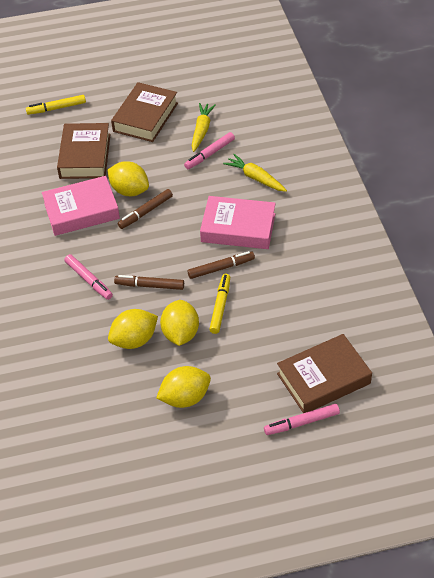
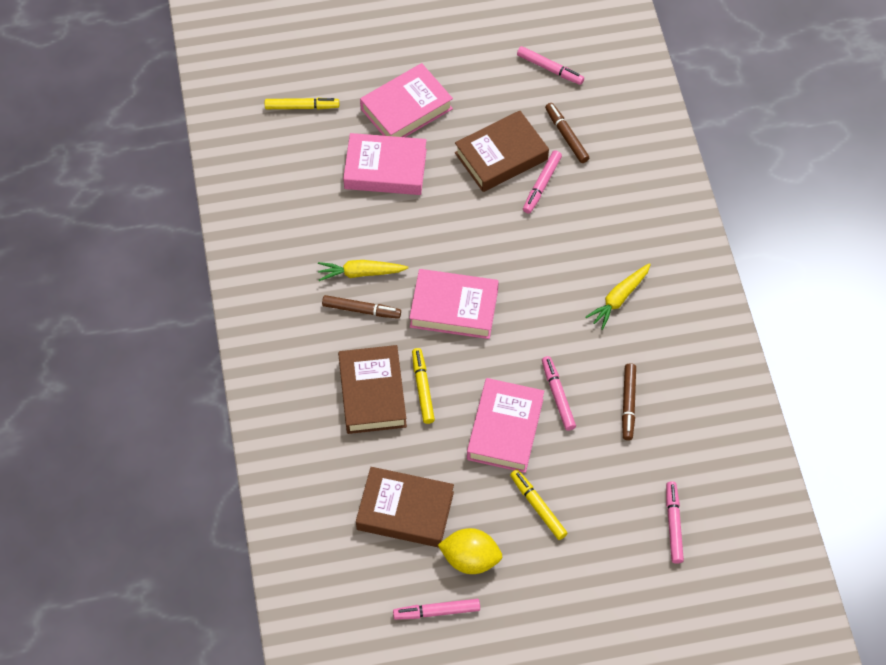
pink book: [42,176,120,236] [200,196,276,249] = 2 -> [343,133,427,195] [360,63,453,137] [409,269,499,339] [467,378,544,473] = 4
pink marker: [64,254,113,300] [184,132,235,169] [264,404,340,435] = 3 -> [393,599,480,620] [517,46,584,85] [523,150,562,214] [542,356,576,431] [666,481,684,564] = 5
yellow lemon: [107,161,149,196] [108,309,158,349] [156,366,211,408] [160,300,199,346] = 4 -> [438,528,502,574] = 1
yellow marker: [26,95,86,115] [209,274,230,334] = 2 -> [265,98,339,109] [412,348,435,424] [510,469,567,540] = 3

